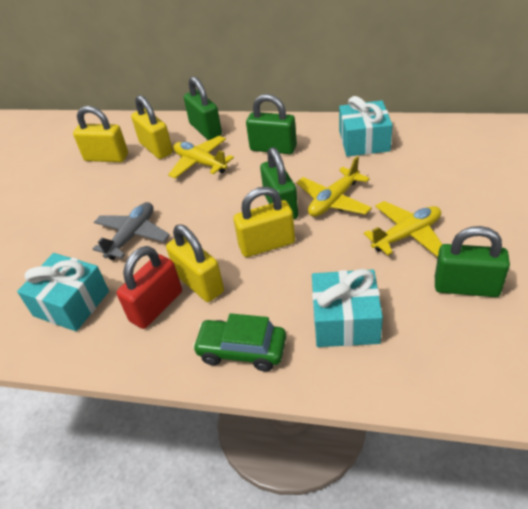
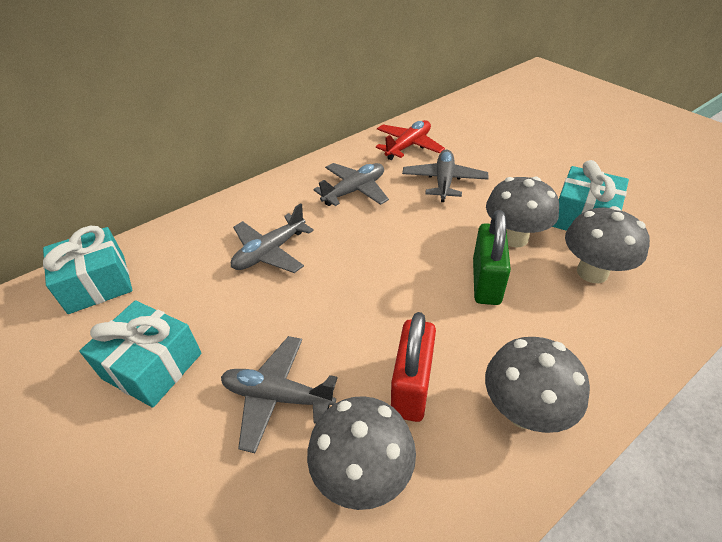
green car: [192,313,286,371] = 1 -> none = 0
green padlock: [184,76,222,140] [246,94,297,154] [260,147,298,219] [435,226,510,297] = 4 -> [473,210,511,305] = 1
grey mushroom: none = 0 -> [307,396,416,510] [485,337,590,433] [486,177,559,248] [565,206,650,283] = 4
grey plane: [93,202,170,260] = 1 -> [221,336,338,453] [231,203,314,273] [313,163,389,206] [402,150,489,202] = 4
red plane: none = 0 -> [376,120,445,160] = 1
yellow padlock: [73,106,128,162] [131,95,173,159] [166,224,224,302] [233,186,295,257] = 4 -> none = 0
yellow plane: [168,136,234,179] [296,156,372,217] [364,201,443,257] = 3 -> none = 0

